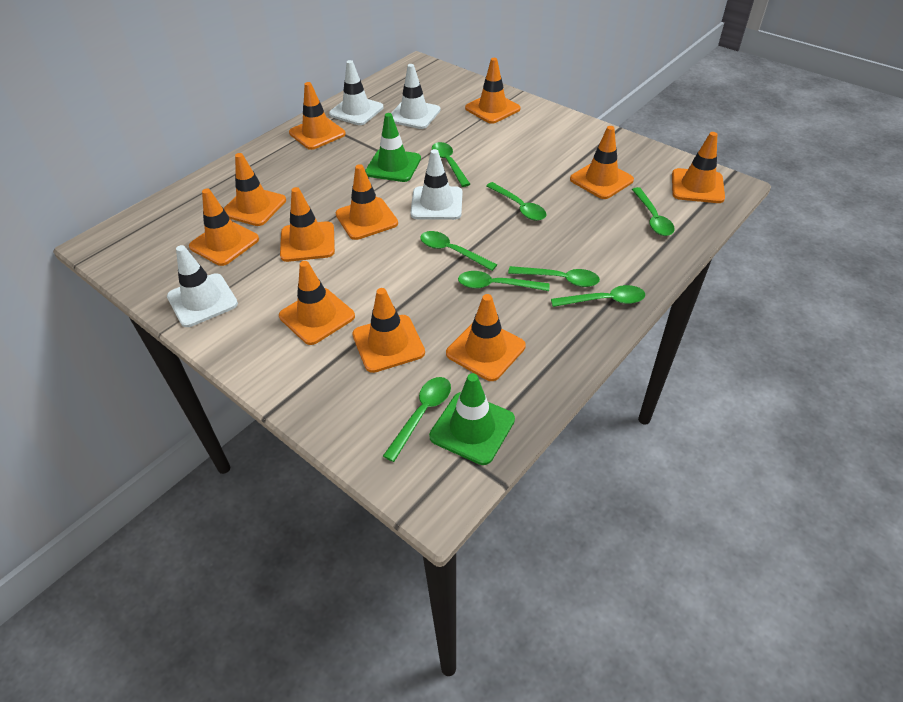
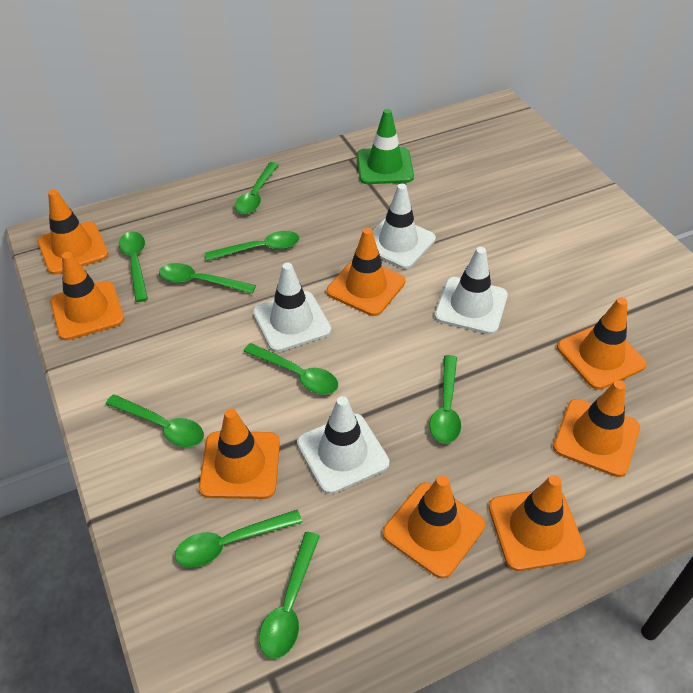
green spoon: [383,377,451,462] [420,231,497,271] [432,142,470,187] [458,271,550,291] [486,182,546,221] [508,266,600,287] [551,285,645,307] [632,187,675,236] = 8 -> [106,394,204,447] [119,232,148,302] [159,263,256,294] [175,510,302,567] [205,231,299,261] [235,162,279,214] [243,343,338,395] [259,532,320,659] [429,355,461,444] = 9
green traffic cone: [365,113,421,182] [429,373,515,465] = 2 -> [357,109,414,184] = 1
orange traffic cone: [189,188,259,266] [223,153,286,226] [279,261,355,345] [280,187,335,262] [289,82,346,150] [336,164,398,240] [352,288,425,373] [446,294,526,381] [465,58,520,124] [570,126,634,199] [672,132,725,203] = 11 -> [37,190,108,275] [50,252,124,341] [199,409,280,499] [327,228,405,316] [383,475,485,579] [489,475,586,571] [553,380,640,477] [557,297,646,390] = 8

